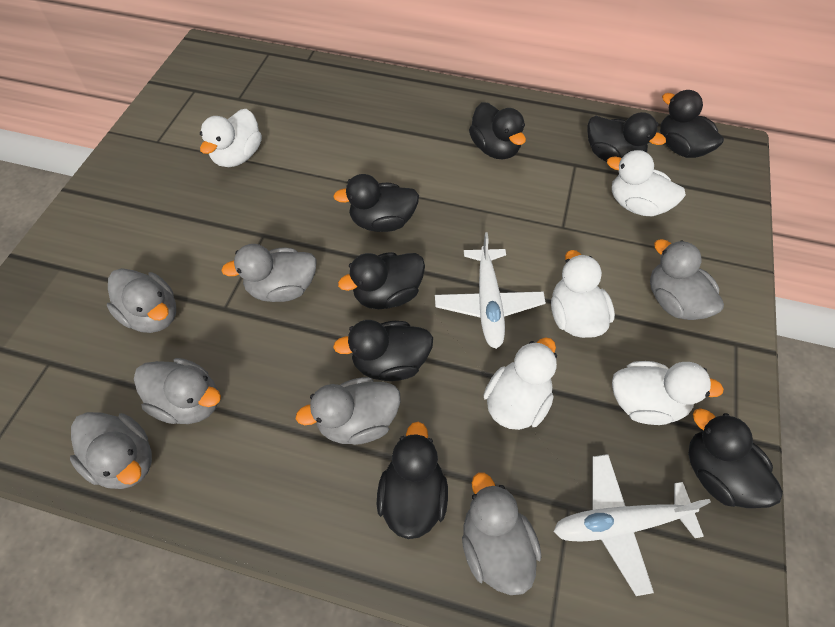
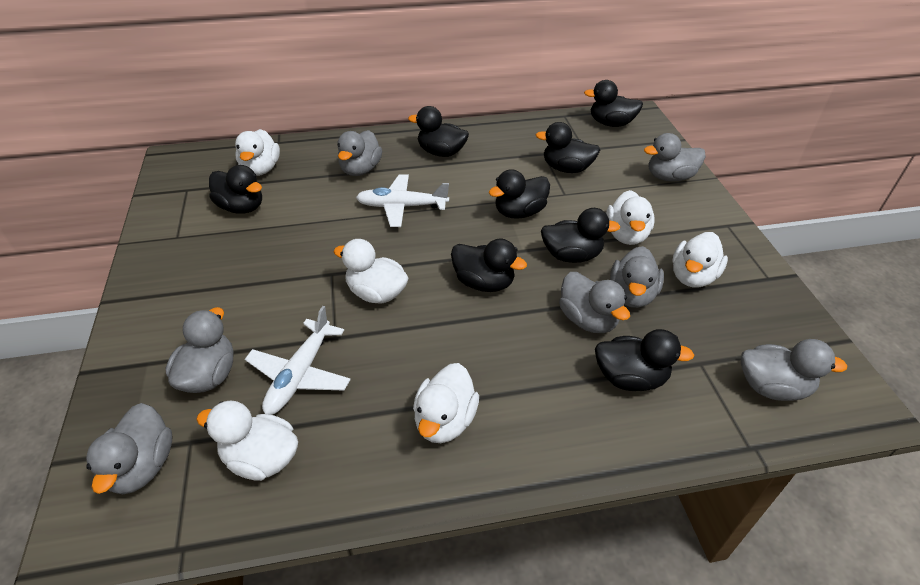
white duck: [200,109,262,167] [483,337,557,430] [551,250,615,338] [607,150,686,216] [612,361,724,425] = 5 -> [196,400,298,481] [235,129,280,176] [333,239,409,304] [413,363,479,443] [606,190,655,245] [672,232,728,288] = 6

